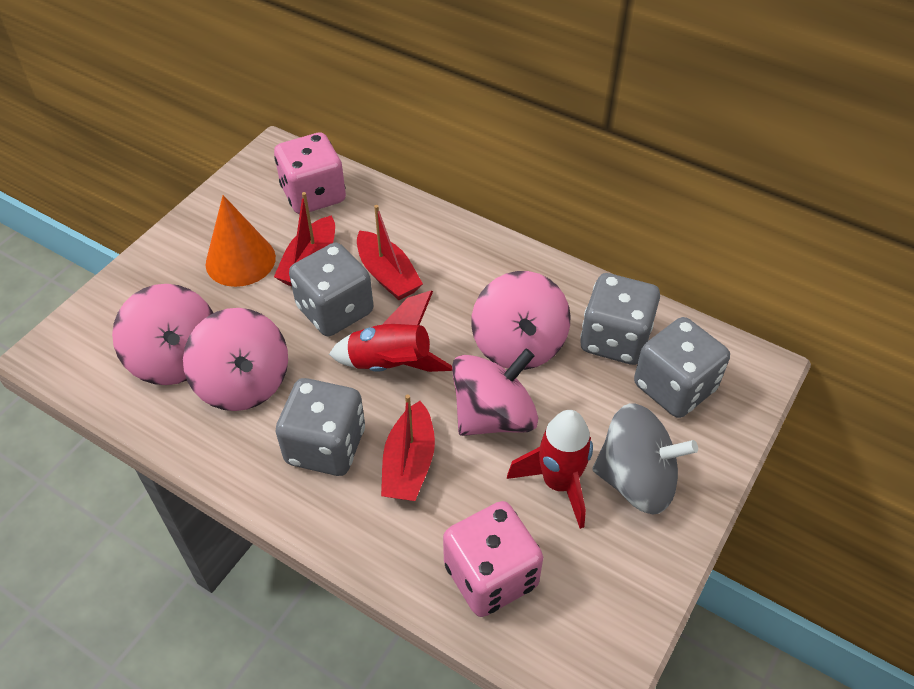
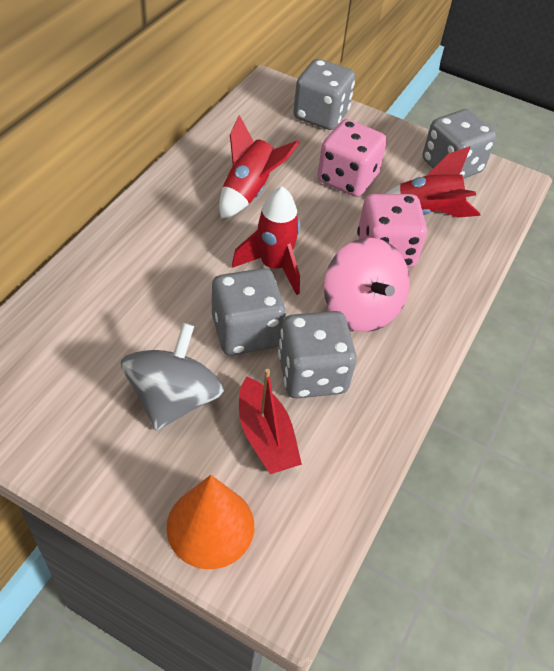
pink spinning top: [112,284,213,385] [183,308,288,411] [452,349,538,436] [471,271,571,370] = 4 -> [324,238,410,332] = 1
red boat: [274,192,335,286] [357,205,423,300] [381,394,435,501] = 3 -> [239,369,302,474] = 1
red rocket: [329,290,452,372] [507,410,593,529] = 2 -> [219,115,300,219] [232,186,300,295] [385,146,481,218] = 3

